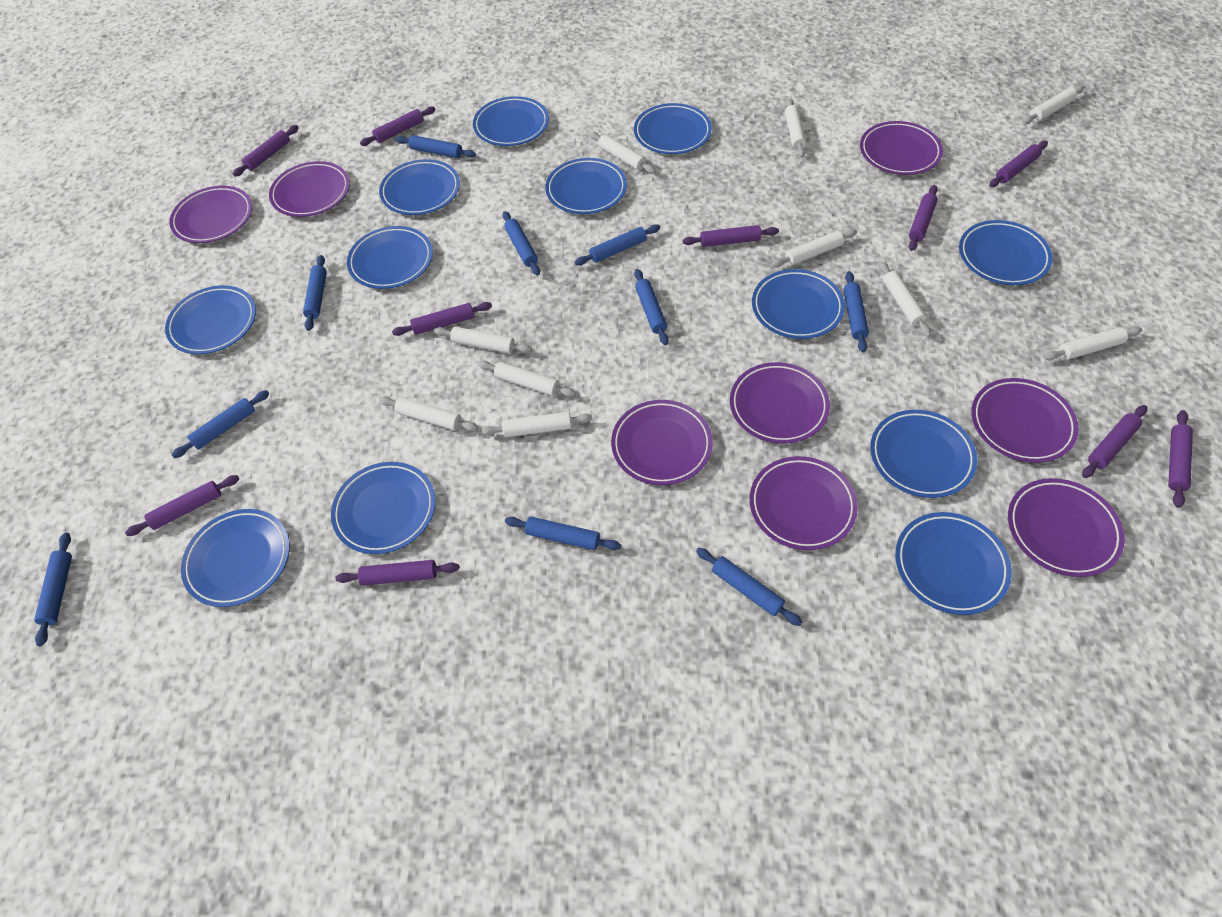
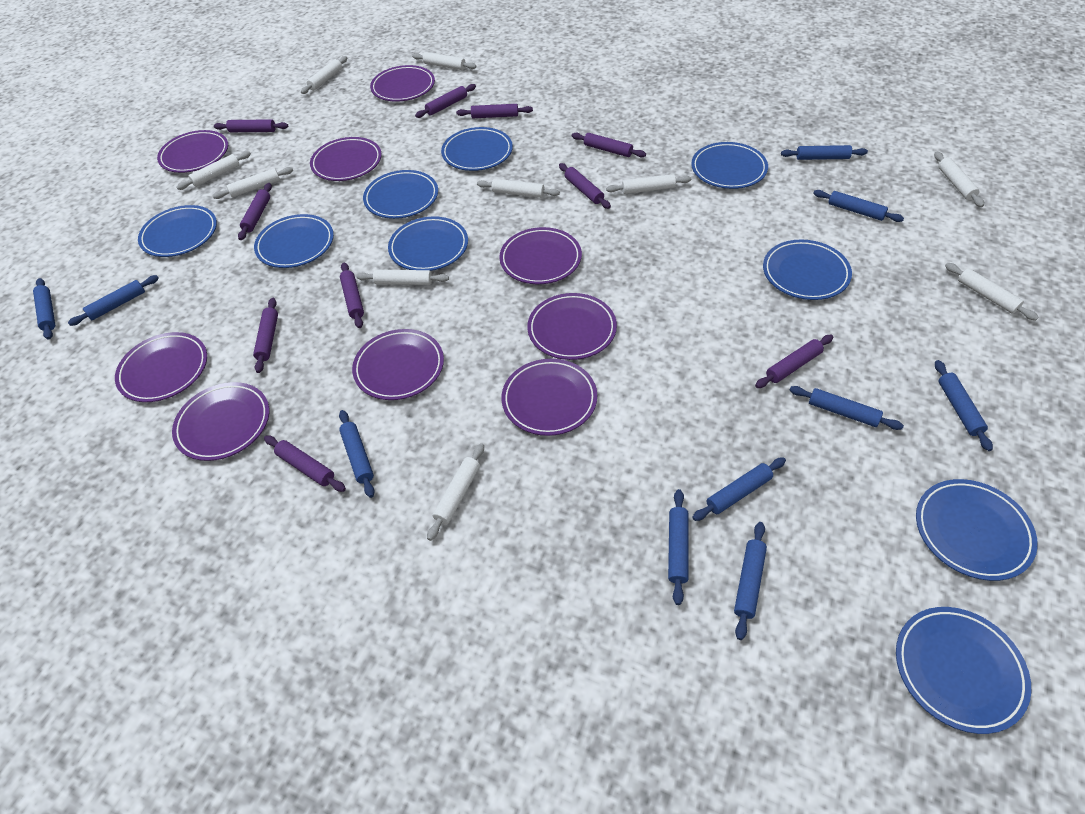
blue plate: [165,285,256,354] [181,509,290,607] [331,462,436,554] [347,226,433,289] [379,159,460,215] [473,96,549,146] [545,158,627,214] [634,103,712,154] [752,269,845,339] [870,410,977,498] [895,512,1012,615] [959,220,1053,285] = 12 -> [138,205,217,257] [254,214,334,268] [363,170,438,219] [388,216,468,271] [441,127,513,171] [691,142,768,189] [763,240,852,300] [896,607,1031,734] [916,479,1038,581] = 9
purple plate: [169,186,252,243] [269,161,350,217] [611,400,713,485] [730,362,830,444] [750,456,858,550] [860,121,943,175] [971,378,1079,463] [1008,478,1125,577] = 8 -> [115,332,207,402] [157,130,228,173] [172,382,269,461] [310,137,382,181] [352,329,444,400] [370,65,435,102] [499,227,582,284] [502,359,597,436] [527,293,617,360] = 9

